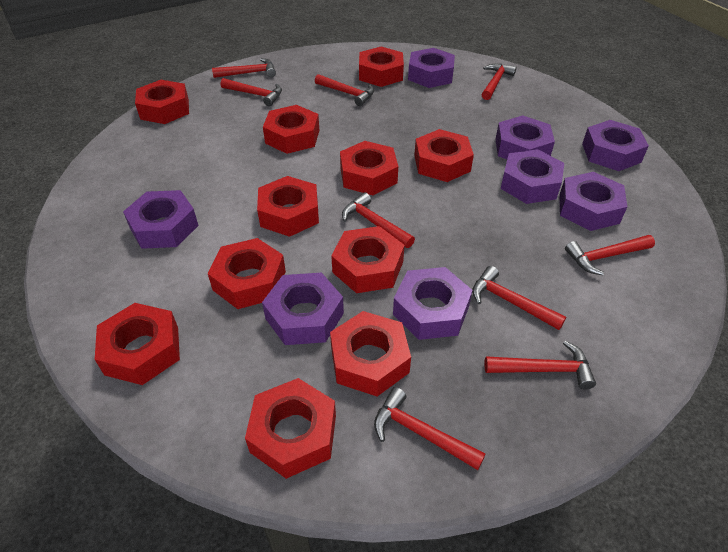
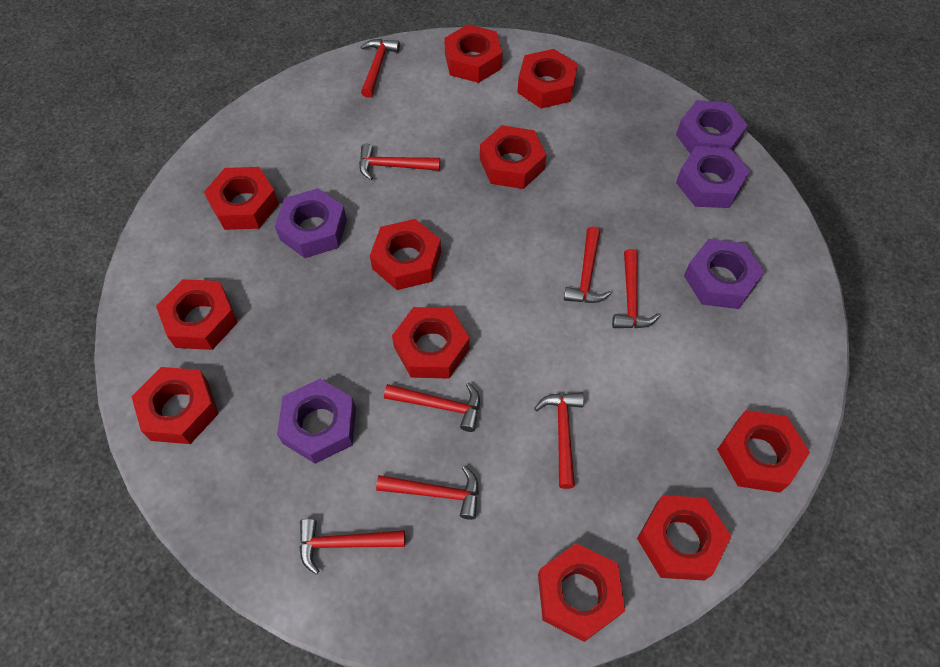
purple nut: [123,190,199,249] [262,273,344,345] [393,267,473,340] [408,48,455,88] [495,115,555,159] [501,149,564,204] [559,172,627,231] [582,120,649,171] = 8 -> [275,188,347,258] [277,379,356,464] [676,100,748,154] [676,146,750,208] [684,239,765,309] = 5
red hammer: [212,58,276,78] [221,78,282,106] [315,74,374,106] [342,192,415,248] [374,387,486,470] [472,266,566,330] [482,63,517,100] [484,341,596,389] [565,235,655,275] = 9 -> [299,519,405,574] [359,144,440,180] [361,39,400,98] [376,466,479,520] [384,383,480,432] [534,393,584,489] [564,227,611,303] [612,249,660,328] = 8

